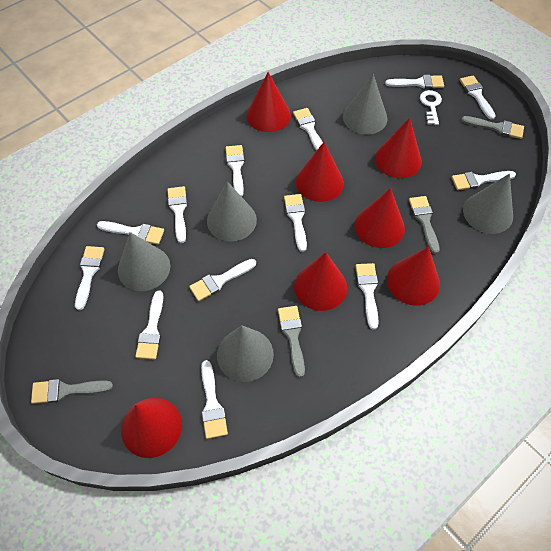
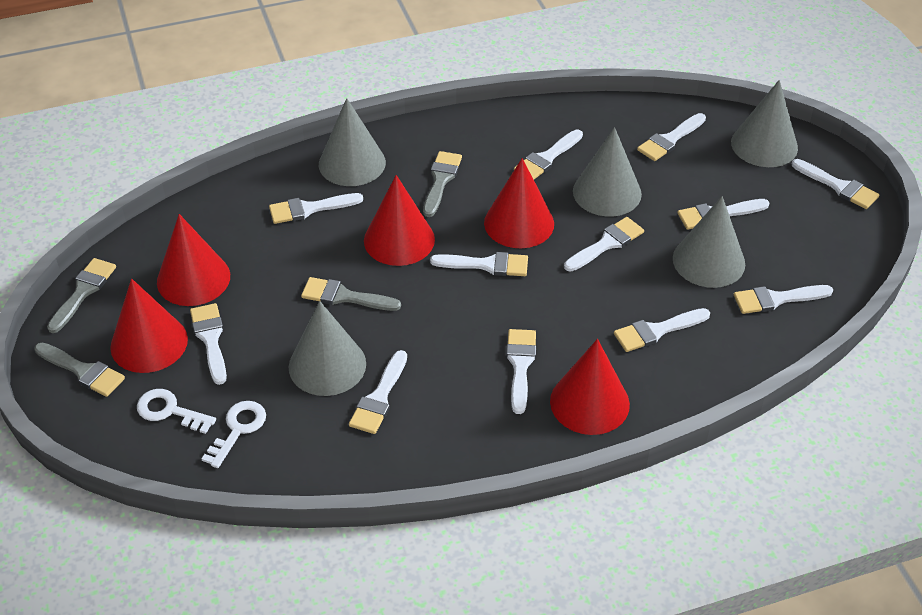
red cone: [121,398,182,458] [247,72,291,132] [294,252,347,311] [296,142,344,202] [355,188,405,248] [375,118,422,178] [387,247,440,306] = 7 -> [110,279,188,373] [157,214,230,306] [364,175,435,266] [484,158,554,248] [550,339,630,435] = 5
white brush: [75,246,105,310] [97,221,164,245] [135,290,164,360] [167,186,187,243] [189,259,256,301] [201,360,228,439] [226,145,245,197] [284,194,307,252] [293,108,323,151] [356,263,379,330] [385,75,444,89] [452,171,516,190] [460,75,496,120] = 13 -> [190,303,227,385] [269,193,363,224] [349,350,407,434] [430,252,528,276] [506,329,536,414] [514,129,583,179] [564,217,644,272] [614,308,710,352] [637,113,706,161] [678,199,769,230] [734,285,833,314] [792,159,879,209] = 12
white key: [420,90,442,125] = 1 -> [137,389,216,434] [202,401,266,468] = 2

